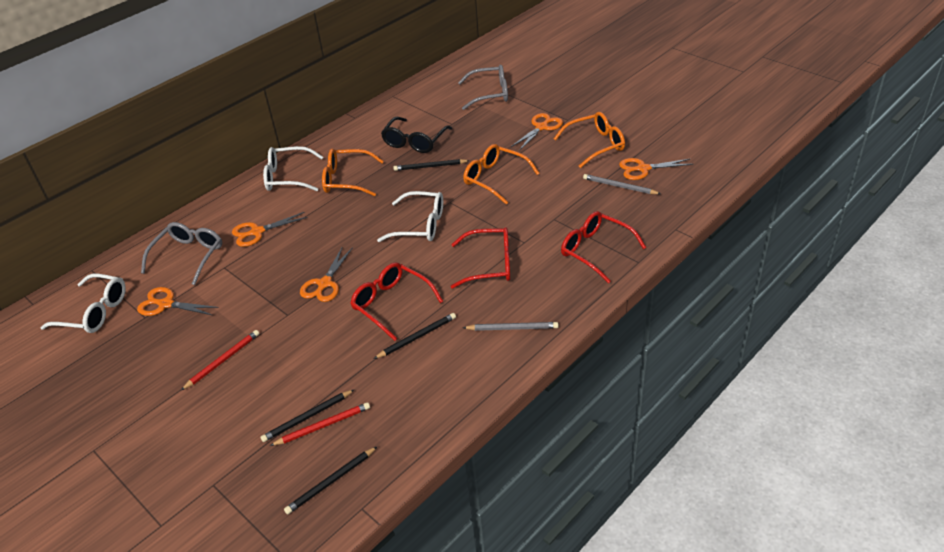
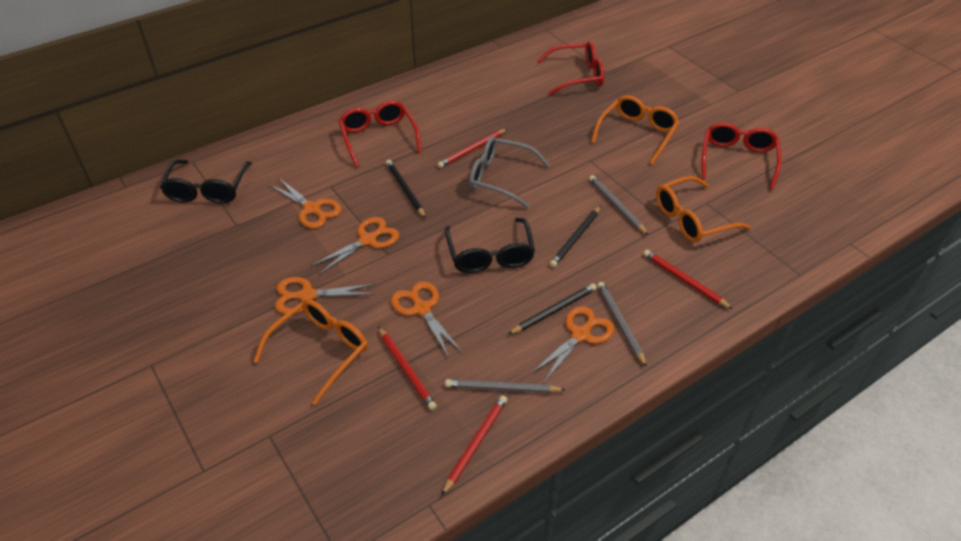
black glasses: [381,117,452,153] = 1 -> [160,160,252,204] [445,218,535,273] = 2
black pencil: [260,389,355,442] [284,446,378,514] [374,313,456,359] [393,159,470,171] = 4 -> [386,160,426,218] [508,283,597,335] [550,206,601,267] = 3
grey glasses: [141,222,222,285] [458,65,508,110] = 2 -> [469,136,550,209] = 1
grey pencil: [463,322,559,331] [583,174,661,194] = 2 -> [445,379,566,393] [589,175,648,235] [597,282,647,367] = 3
red pencil: [181,330,259,390] [270,402,370,446] = 2 -> [378,327,437,410] [437,129,507,168] [442,395,507,496] [644,250,733,309] = 4
white glasses: [40,274,126,333] [263,146,323,191] [377,191,443,242] = 3 -> none = 0

